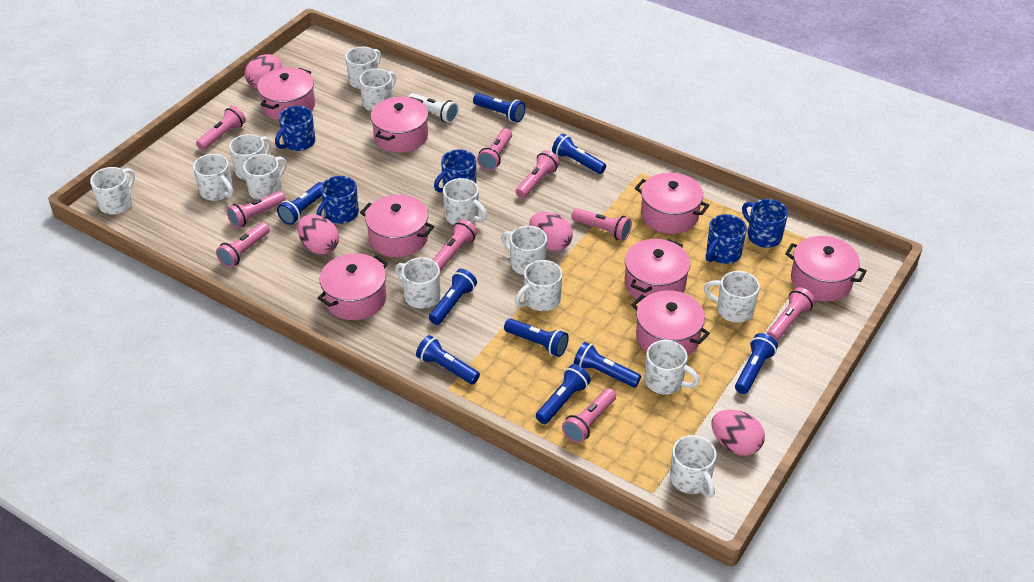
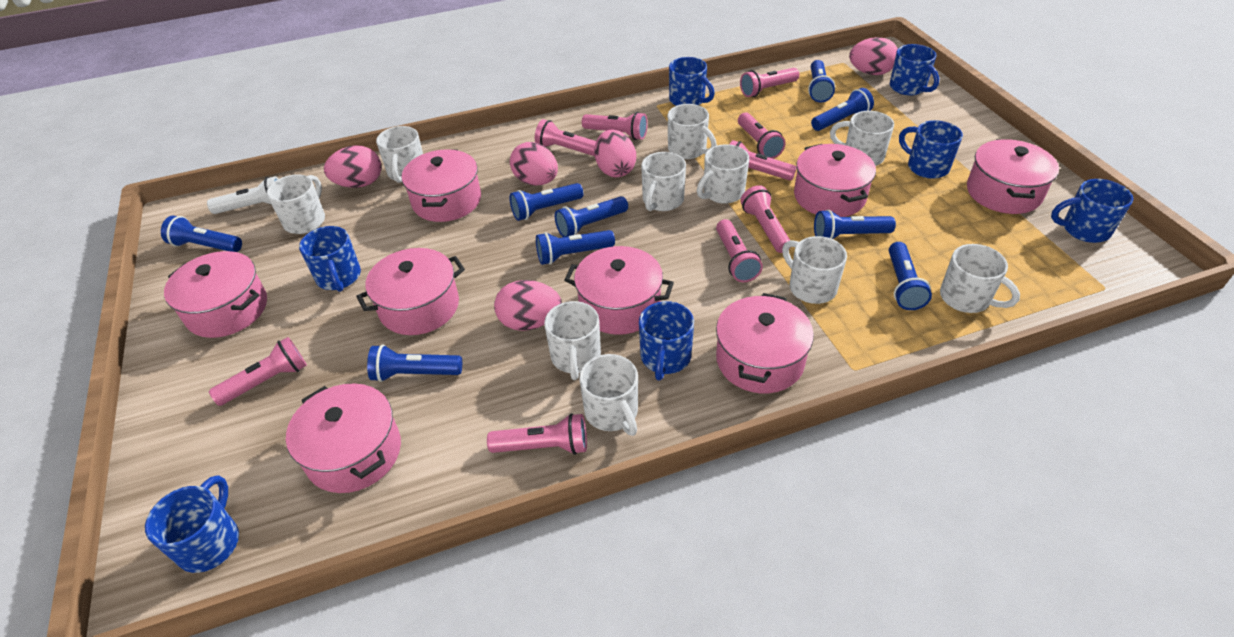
blue mug: [275,106,315,151] [317,176,359,224] [434,149,476,193] [706,214,747,264] [742,199,788,248] = 5 -> [145,475,239,573] [299,226,361,292] [639,301,694,381] [669,57,715,106] [890,44,939,95] [899,120,963,179] [1051,179,1133,243] = 7
pink egg: [245,54,282,89] [297,214,339,255] [529,212,573,251] [712,410,765,456] = 4 -> [324,145,381,188] [494,280,562,331] [510,142,558,186] [594,129,636,177] [849,37,898,75] = 5
white mug: [90,167,135,214] [193,154,234,201] [229,134,271,180] [243,154,287,200] [345,47,381,89] [359,69,396,111] [395,257,441,309] [443,178,487,225] [501,226,547,275] [515,260,562,311] [644,340,700,395] [670,435,717,498] [704,271,760,323] = 13 -> [267,174,325,234] [376,126,423,183] [544,301,601,380] [579,354,638,436] [641,152,686,211] [668,104,717,159] [697,144,749,204] [782,236,847,304] [830,111,894,166] [940,244,1020,313] = 10

